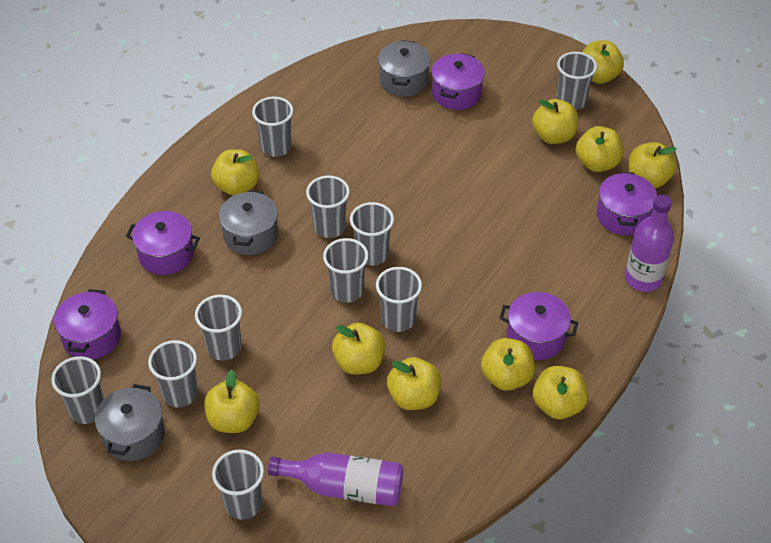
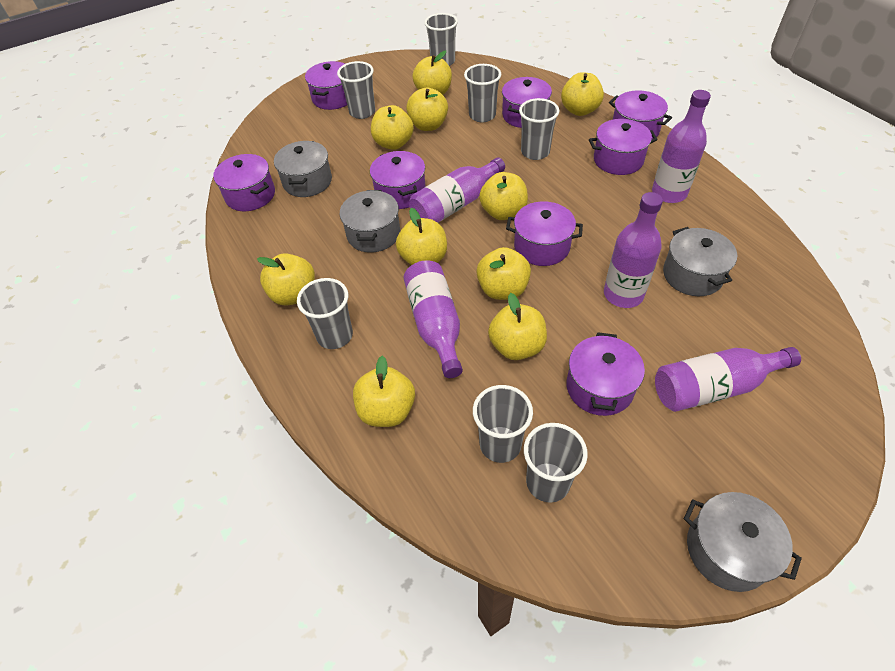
grey cup: [51,356,104,424] [148,340,198,407] [195,295,242,361] [212,449,264,520] [252,96,293,157] [306,176,350,238] [323,238,369,303] [350,202,394,266] [376,267,422,332] [557,52,597,110] = 10 -> [297,278,353,349] [337,61,375,119] [424,13,458,66] [464,64,501,122] [473,385,533,463] [519,98,559,160] [524,423,588,503] = 7
grey pot: [95,384,165,461] [219,190,278,255] [378,40,431,97] = 3 -> [274,141,332,197] [340,190,400,253] [663,227,737,296] [684,492,802,592] = 4
purple bottle: [268,452,403,506] [625,195,674,292] = 2 -> [403,260,463,378] [409,157,505,222] [604,192,663,308] [652,90,711,203] [655,347,801,412] = 5
purple pot: [54,289,121,360] [126,211,200,275] [431,53,485,110] [499,292,578,360] [597,172,657,235] = 5 -> [213,154,275,211] [305,61,347,110] [370,151,426,209] [502,77,552,128] [506,201,583,266] [566,332,645,416] [589,119,658,175] [609,90,672,139] = 8

